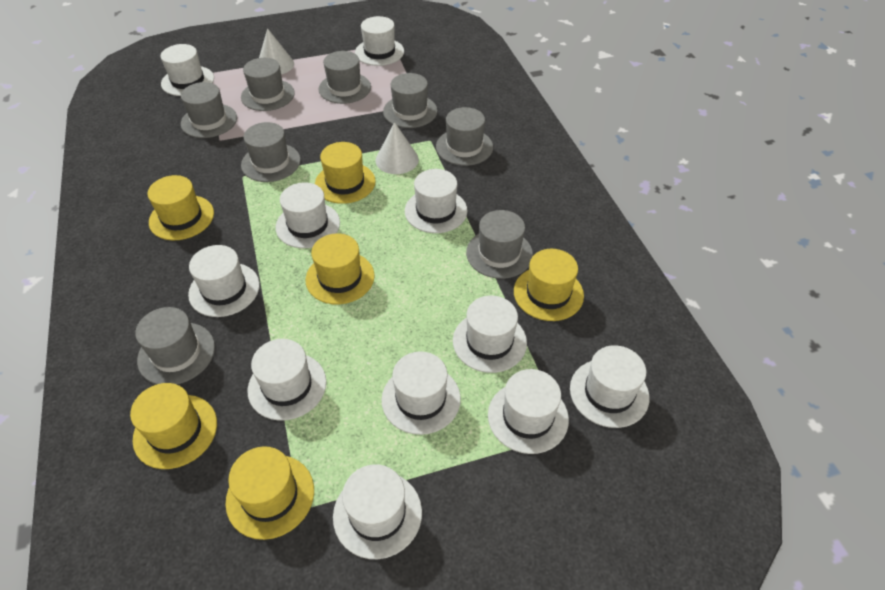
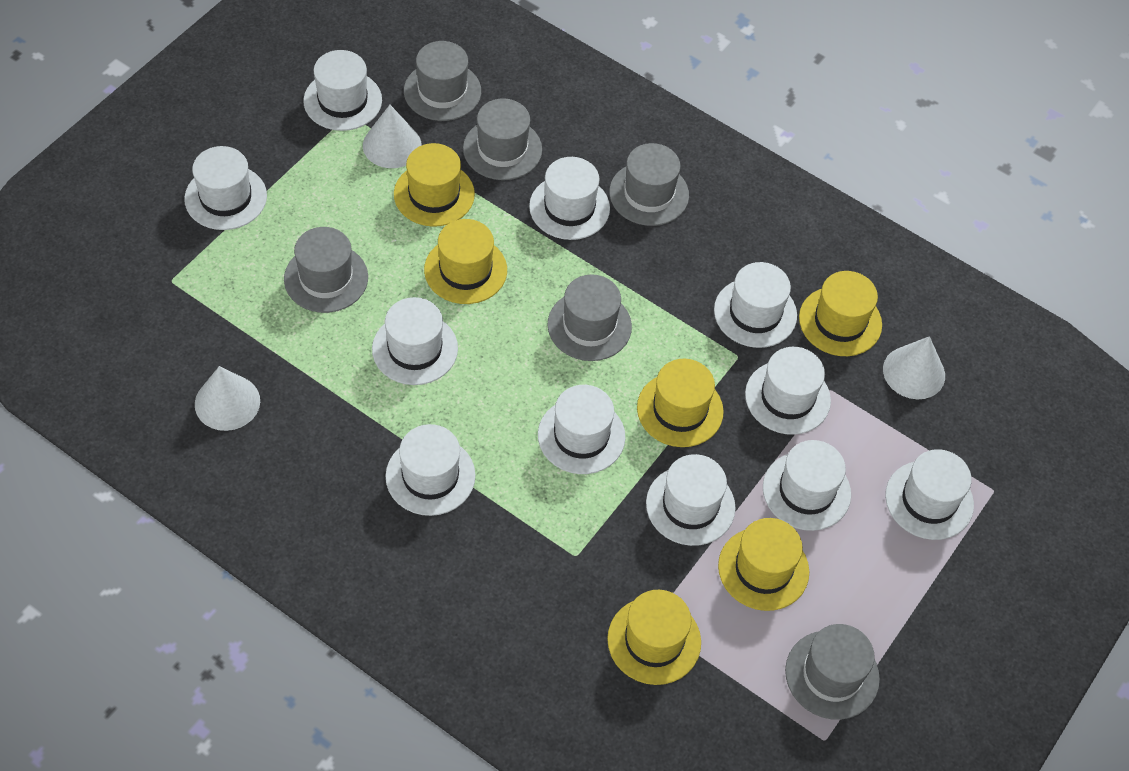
grey hat: [135,307,215,385] [181,82,237,138] [241,58,295,111] [241,122,301,182] [319,51,371,104] [383,73,438,128] [436,107,493,166] [466,210,533,279] = 8 -> [284,227,368,313] [404,41,481,121] [463,98,542,180] [547,274,632,361] [609,143,689,226] [785,624,880,720] = 6
white cone: [259,28,294,74] [376,122,419,174] = 2 -> [195,366,260,431] [363,105,421,168] [883,336,945,399] = 3

